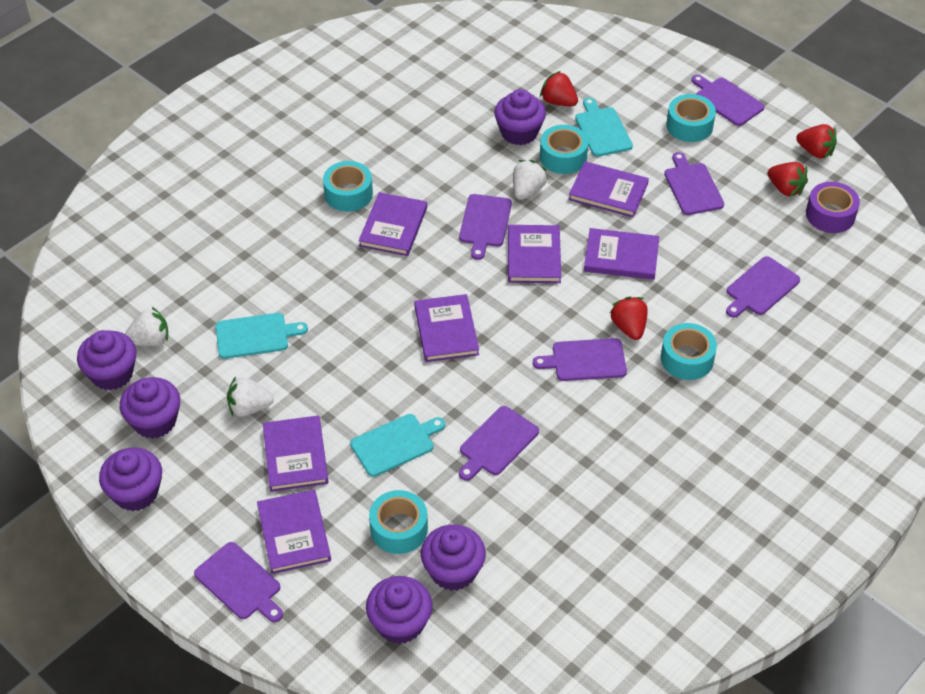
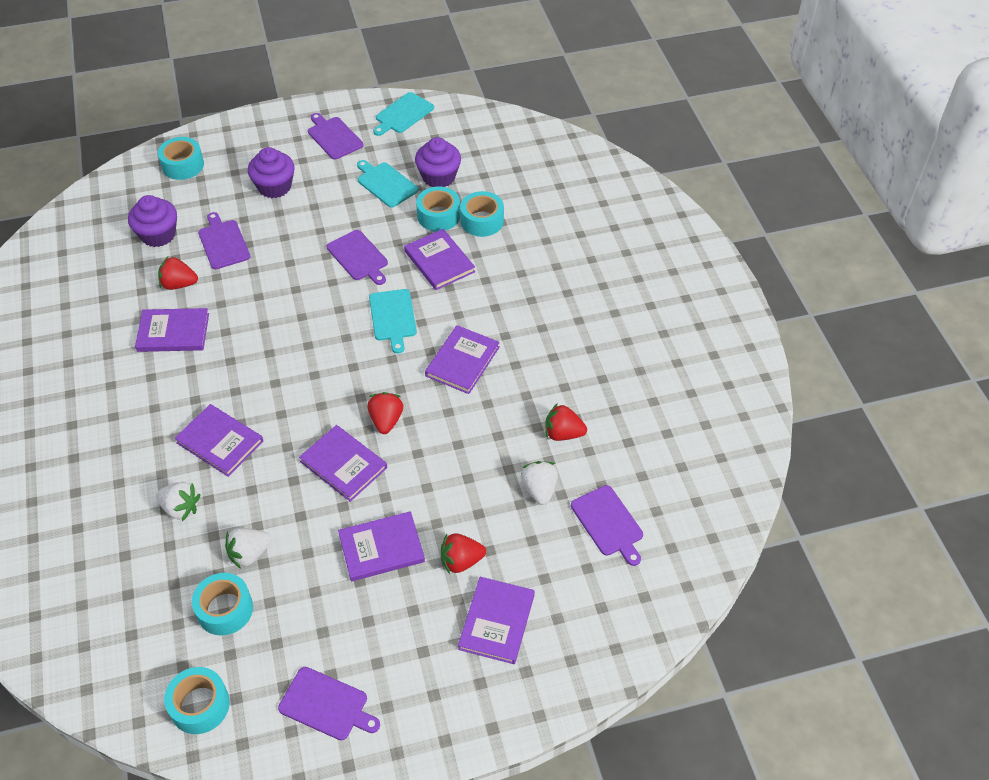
purple cupcake: [77,330,136,390] [99,447,162,511] [120,377,180,439] [366,576,433,644] [421,524,486,591] [494,89,546,145] = 6 -> [128,195,177,247] [248,147,294,198] [415,137,461,187] = 3
purple cutting board: [194,542,283,622] [459,194,512,260] [459,406,539,481] [533,338,627,381] [664,152,724,215] [691,75,765,126] [726,256,800,318] = 7 -> [198,212,250,269] [278,667,380,740] [308,113,363,160] [327,230,388,285] [571,485,643,566] = 5
purple tape: [806,182,860,233] = 1 -> none = 0

